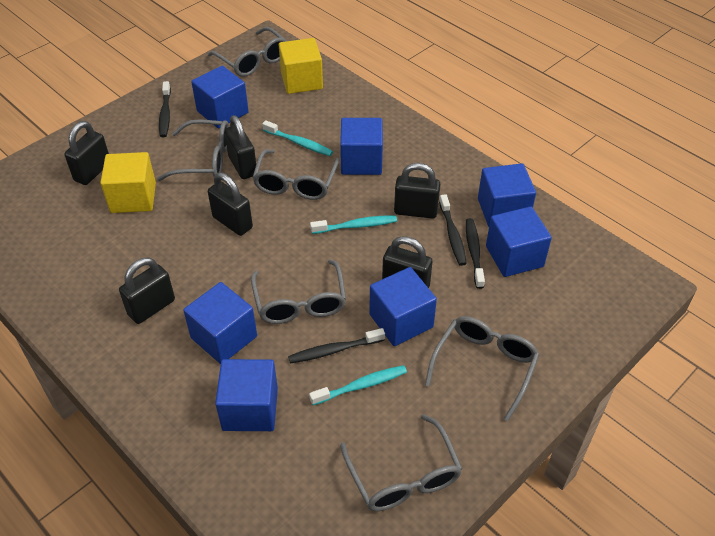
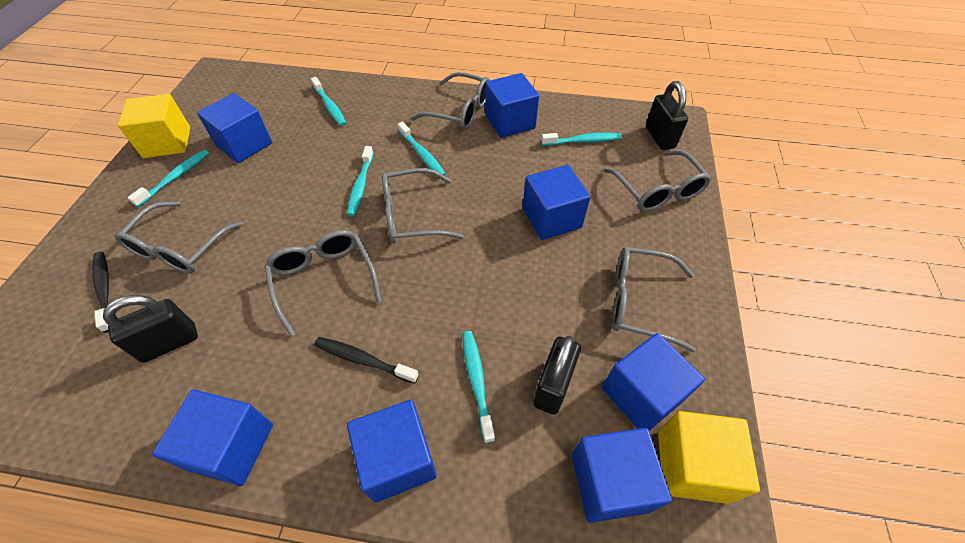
black padlock: [64,121,109,185] [119,257,175,324] [208,172,253,236] [224,115,256,179] [382,236,433,288] [394,163,440,219] = 6 -> [103,295,198,363] [533,336,581,415] [646,81,688,150] = 3
black toothbrush: [159,81,171,138] [288,328,385,363] [439,194,467,266] [466,218,485,289] = 4 -> [93,251,109,333] [314,337,419,384] = 2
turquoise toothbrush: [262,120,333,156] [309,365,407,405] [310,215,397,234] = 3 -> [128,150,209,207] [311,77,346,126] [347,146,374,216] [398,122,446,176] [462,331,495,443] [541,133,622,146] = 6

